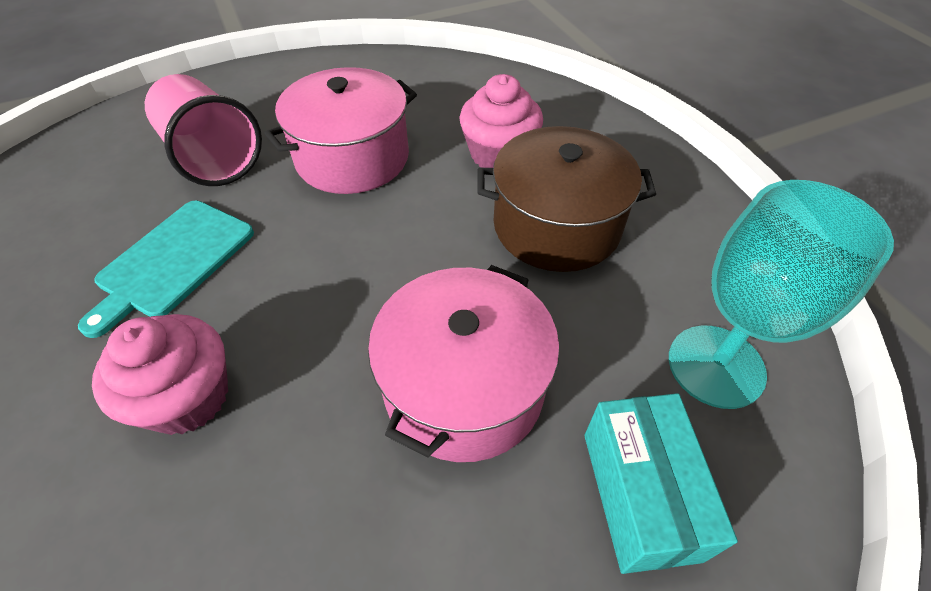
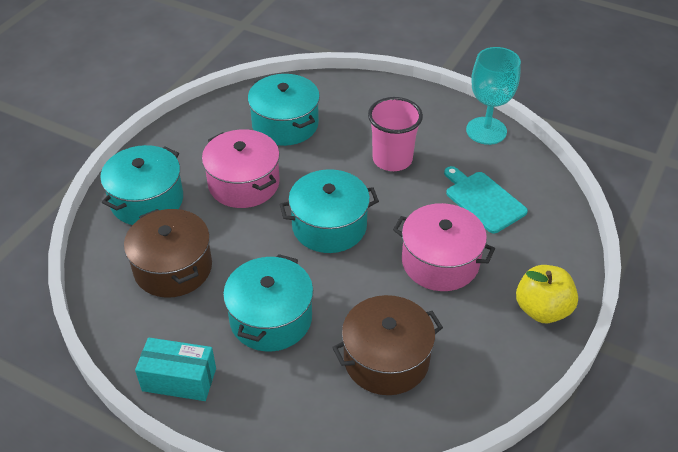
brown pot: [477,126,656,272] = 1 -> [124,209,212,298] [332,295,443,395] = 2
pink cupcake: [92,314,228,435] [459,74,543,168] = 2 -> none = 0
turquoise pot: none = 0 -> [100,145,183,225] [223,254,313,352] [248,74,320,146] [279,169,379,253] = 4
yellow apple: none = 0 -> [516,265,578,323] = 1

